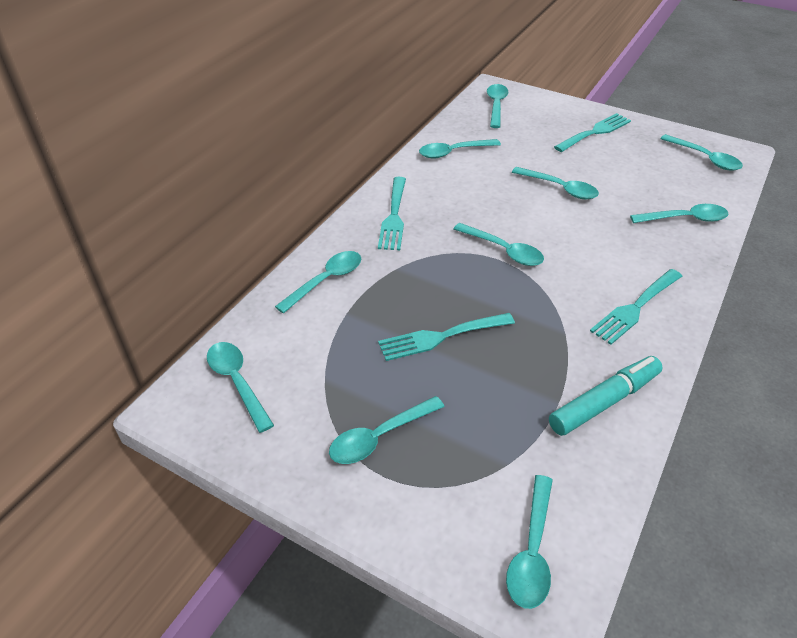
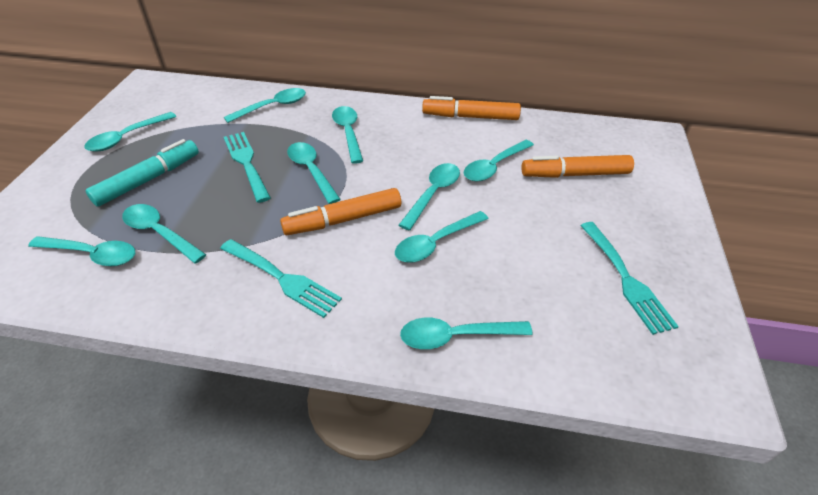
orange marker: none = 0 -> [280,188,401,235] [422,96,521,120] [521,155,634,178] = 3
turquoise fork: [378,177,406,250] [378,313,515,361] [554,113,631,152] [590,269,683,345] = 4 -> [220,239,342,318] [224,132,271,203] [580,222,679,335] = 3

